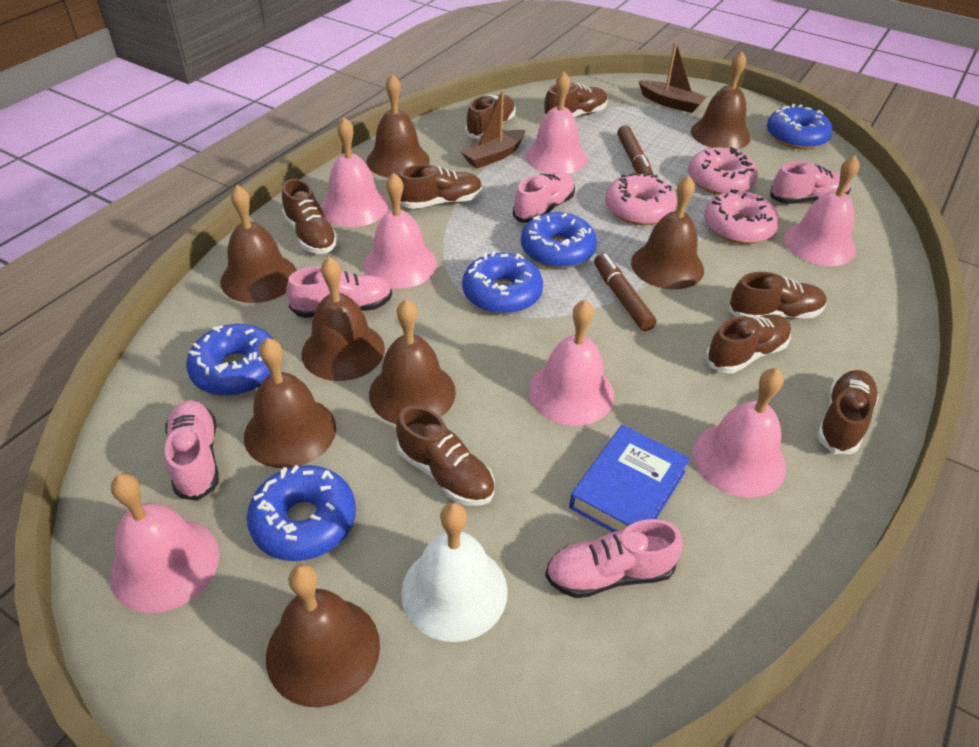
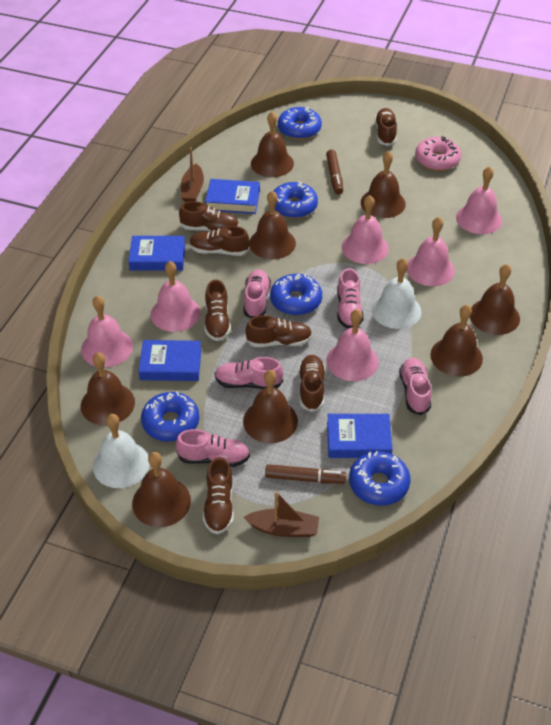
blue book: [569,425,690,532] = 1 -> [128,236,185,271] [138,340,202,381] [205,179,260,214] [327,414,393,458] = 4
brown shoe: [282,179,338,254] [396,406,495,506] [399,164,483,209] [465,95,516,139] [543,82,608,117] [705,315,791,373] [729,272,826,318] [817,370,879,454] = 8 -> [179,201,239,231] [189,226,250,256] [203,457,234,534] [205,280,231,341] [246,315,312,347] [298,355,326,412] [375,108,397,146] = 7
pink bell: [110,474,219,613] [320,117,388,227] [363,173,437,289] [525,71,587,174] [529,300,615,426] [693,368,786,498] [784,155,860,266] = 7 -> [81,296,133,367] [150,261,201,332] [326,309,379,381] [342,195,389,264] [407,217,455,286] [456,166,502,234] = 6
pink donut: [605,172,677,225] [688,147,758,195] [704,189,779,244] = 3 -> [415,136,461,171] = 1
white bell: [401,503,508,642] = 1 -> [93,414,150,488] [371,258,422,329] = 2

